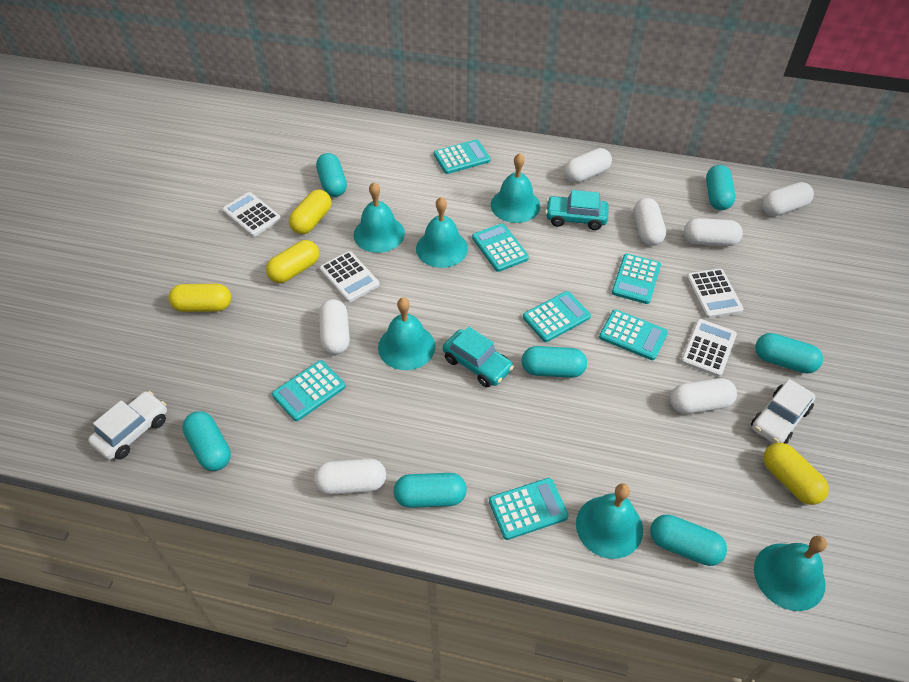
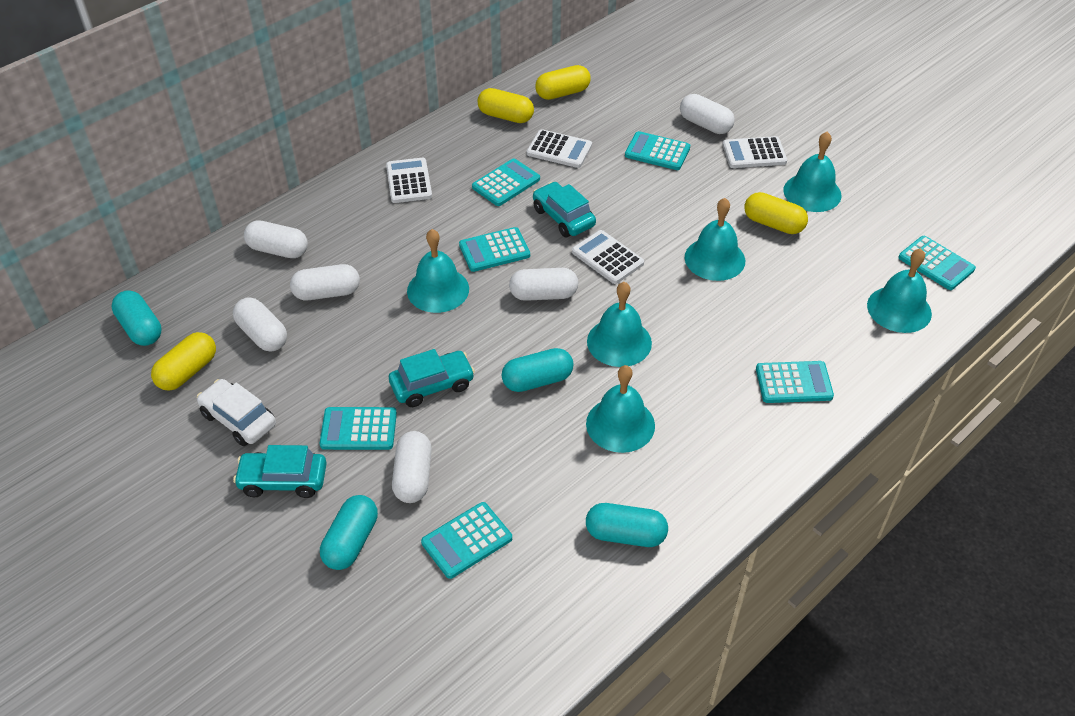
turquoise capsule: [182,411,231,471] [316,153,347,197] [394,473,467,508] [522,346,587,378] [650,515,727,566] [706,165,735,210] [755,333,823,373] = 7 -> [111,290,162,346] [320,495,378,570] [502,348,574,392] [586,503,668,547] = 4
turquoise car: [443,327,514,387] [545,190,609,230] = 2 -> [233,445,327,498] [389,349,475,407] [533,182,596,237] = 3
white capsule: [314,459,386,495] [319,299,350,355] [564,148,612,183] [634,198,666,246] [670,378,737,414] [684,218,743,246] [762,182,814,216] = 7 -> [233,297,287,352] [244,220,308,258] [290,264,360,300] [392,431,432,503] [509,268,578,301] [680,94,735,134] = 6
white car: [88,391,167,460] [751,379,816,444] = 2 -> [197,379,276,446] = 1

